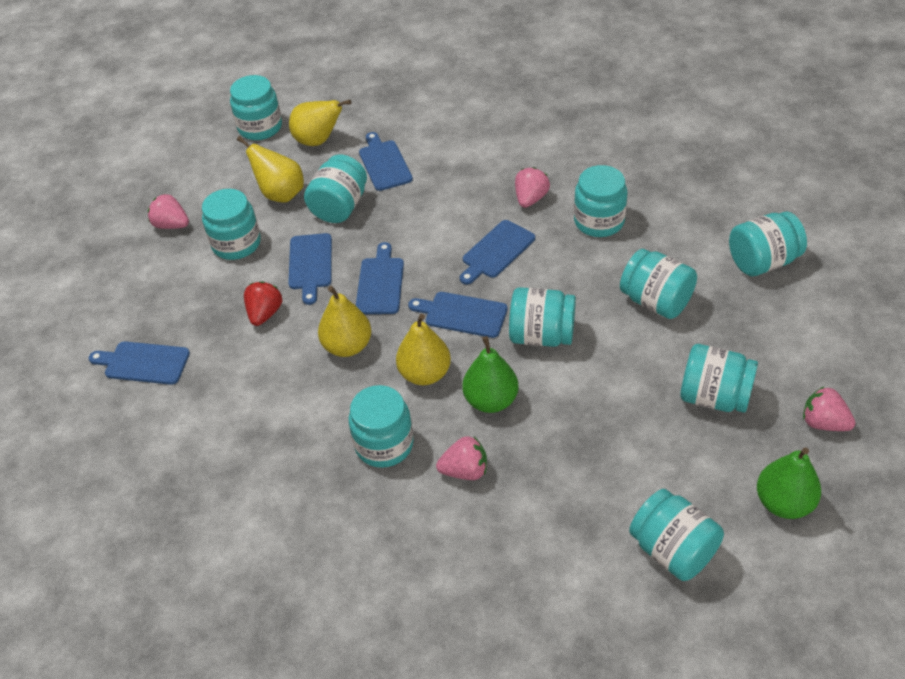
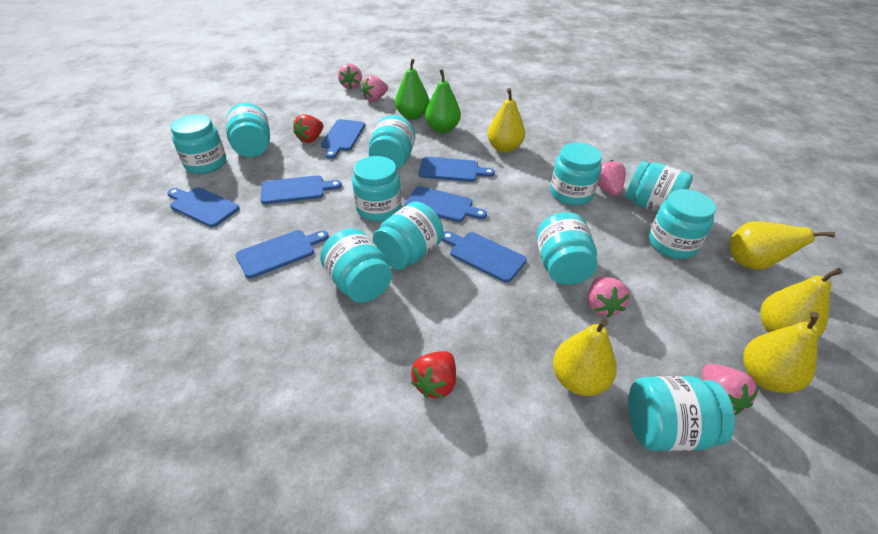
blue cutting board: [89,341,190,385] [288,233,332,305] [356,242,404,314] [359,132,413,191] [408,292,508,338] [460,220,535,285] = 6 -> [167,187,240,227] [236,230,329,278] [260,175,342,204] [321,119,365,159] [405,186,487,222] [419,157,495,182] [442,231,527,283] = 7
pink strawberry: [148,194,189,229] [436,436,487,480] [515,167,550,208] [803,386,855,431] = 4 -> [338,64,362,89] [361,75,388,101] [588,276,630,317] [597,160,626,196] [702,364,759,415] = 5
red strawberry: [244,281,282,326] = 1 -> [293,114,324,143] [411,351,456,398] = 2
turquoise jar: [202,189,261,260] [230,75,282,140] [304,154,367,223] [349,385,414,468] [509,287,576,347] [574,165,627,237] [620,249,697,319] [629,489,724,581] [680,344,758,413] [729,211,807,276] = 10 -> [171,114,226,174] [226,103,270,157] [320,228,392,303] [352,156,401,221] [369,115,415,169] [373,202,444,270] [536,212,597,285] [550,143,602,205] [626,161,693,213] [628,376,735,451] [649,189,716,259] = 11
yellow pear: [237,136,304,203] [289,100,351,146] [318,286,371,357] [396,314,451,385] = 4 -> [487,88,525,153] [553,319,617,396] [729,221,835,270] [743,312,819,393] [760,268,843,338] = 5

